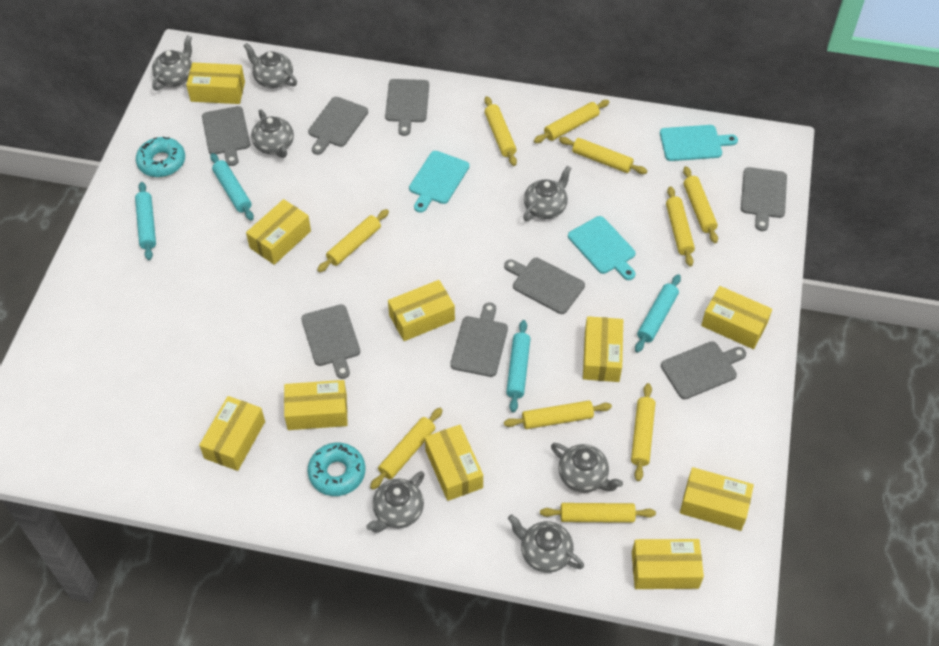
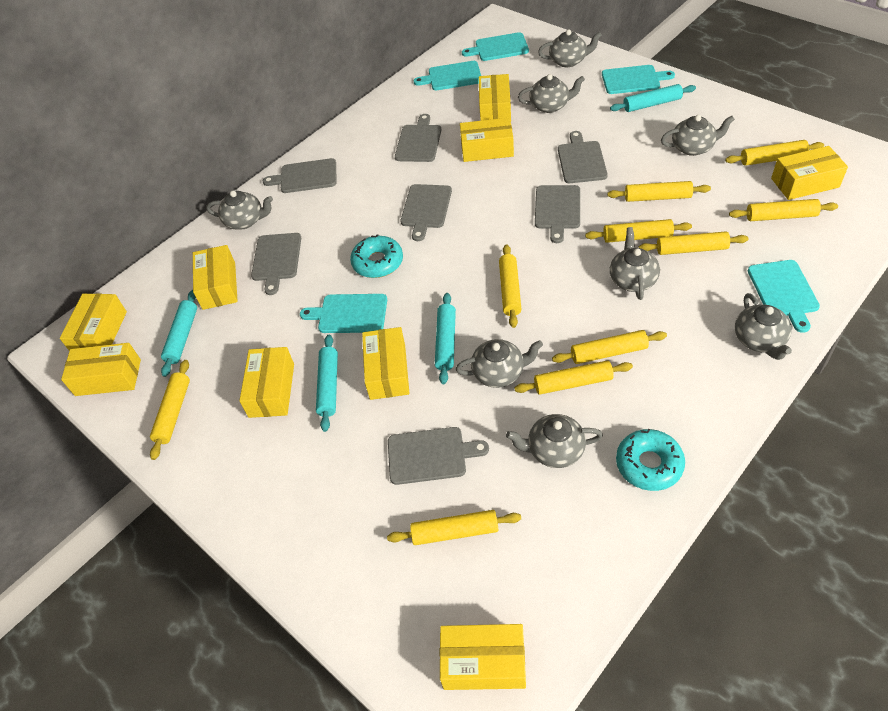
grey cutting board: [202,106,250,166] [301,304,360,379] [308,97,368,155] [385,79,429,136] [450,302,508,377] [504,258,585,314] [661,341,746,399] [741,167,787,231] = 8 -> [251,233,301,295] [263,158,337,193] [388,427,489,485] [395,114,441,162] [400,184,452,241] [535,185,580,243] [558,131,608,183] = 7
grey teapot: [152,35,192,90] [244,43,297,88] [251,110,294,158] [366,471,425,533] [508,514,584,573] [523,166,572,221] [551,443,623,493] = 7 -> [206,191,273,230] [456,339,543,388] [506,414,603,468] [518,74,585,113] [538,29,602,67] [610,227,660,300] [661,115,735,156] [735,293,792,360] = 8
turquoise cutting board: [409,151,469,213] [568,216,636,280] [660,125,738,161] = 3 -> [300,294,387,333] [414,61,481,90] [462,32,529,61] [602,65,675,94] [748,260,820,333] = 5
yellow box: [186,63,245,104] [199,396,265,471] [246,199,311,265] [284,380,348,430] [388,280,455,341] [425,425,483,501] [583,316,623,382] [632,539,704,589] [680,467,754,531] [701,286,772,349] = 10 -> [60,293,127,351] [61,343,141,396] [193,245,238,310] [239,347,294,418] [362,327,410,400] [440,624,526,690] [460,118,514,162] [479,74,511,121] [771,146,848,200] = 9

